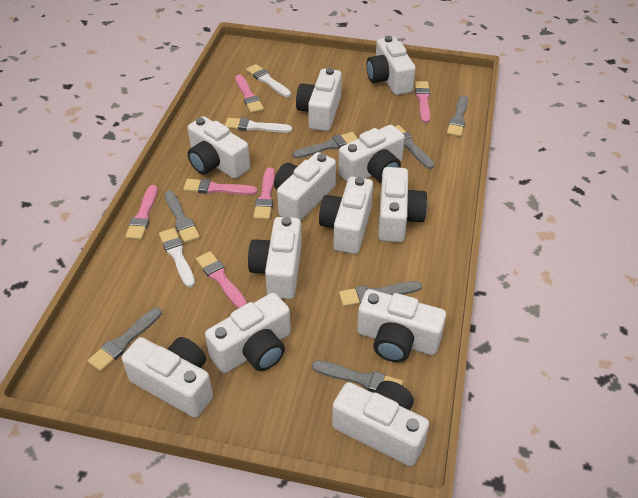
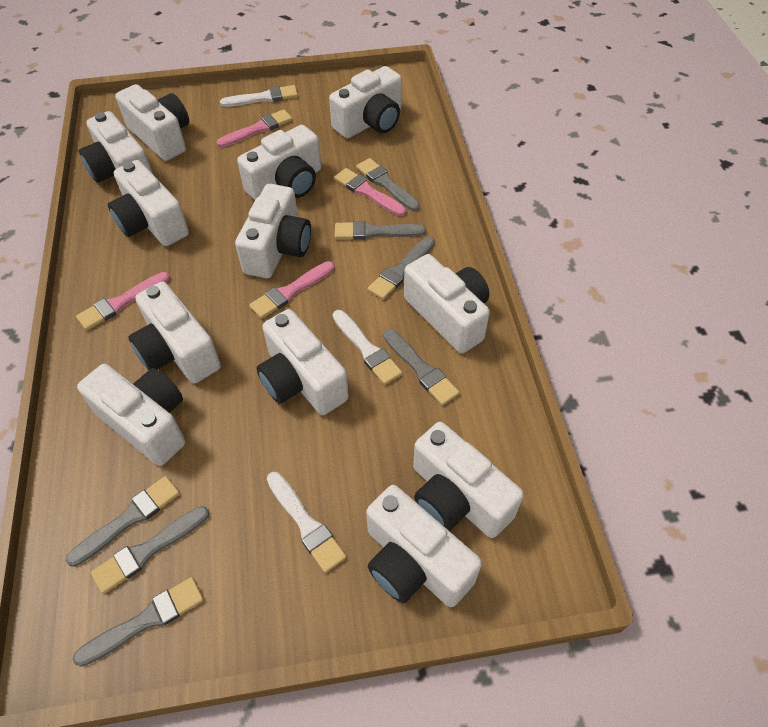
pink brush: [125,185,158,240] [183,179,258,195] [196,251,247,309] [235,75,264,113] [253,167,275,220] [415,81,430,123] = 6 -> [76,272,170,330] [216,109,292,147] [249,261,334,319] [334,168,406,216] = 4

